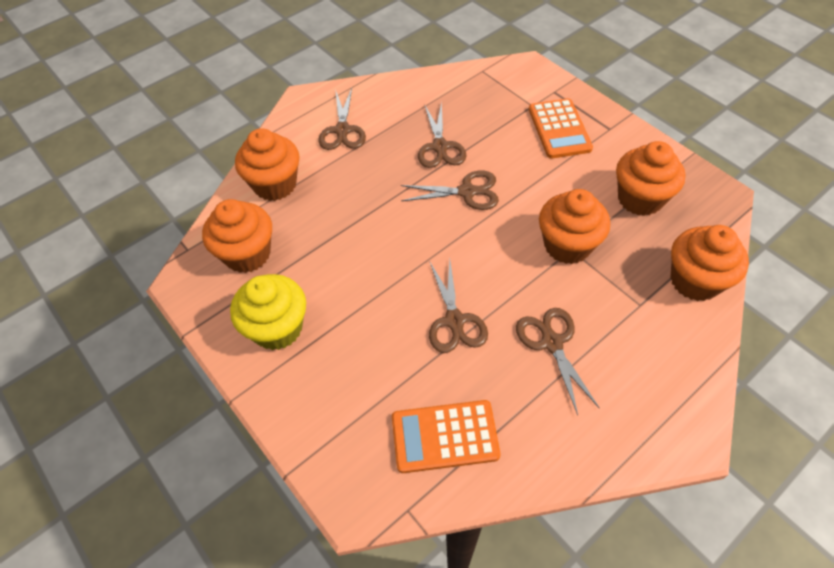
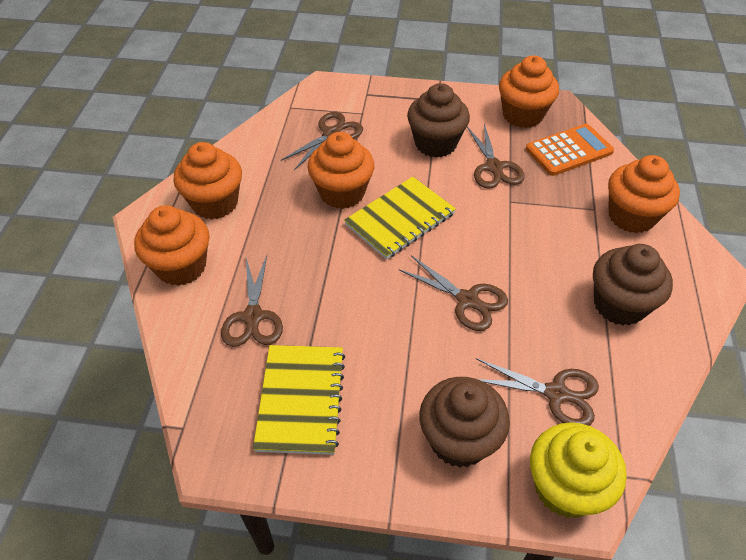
brown cupcake: none = 0 -> [407,83,470,158] [419,377,510,468] [593,244,673,326] = 3
orange calculator: [392,400,501,473] [529,98,593,159] = 2 -> [526,124,614,176] = 1
yellow notebook: none = 0 -> [253,345,345,455] [344,177,456,259] = 2

